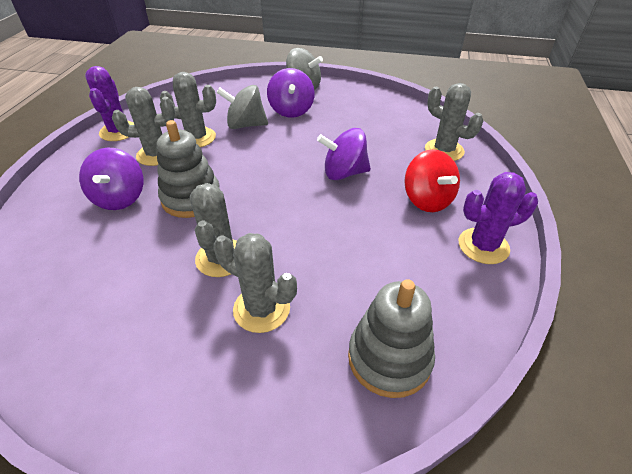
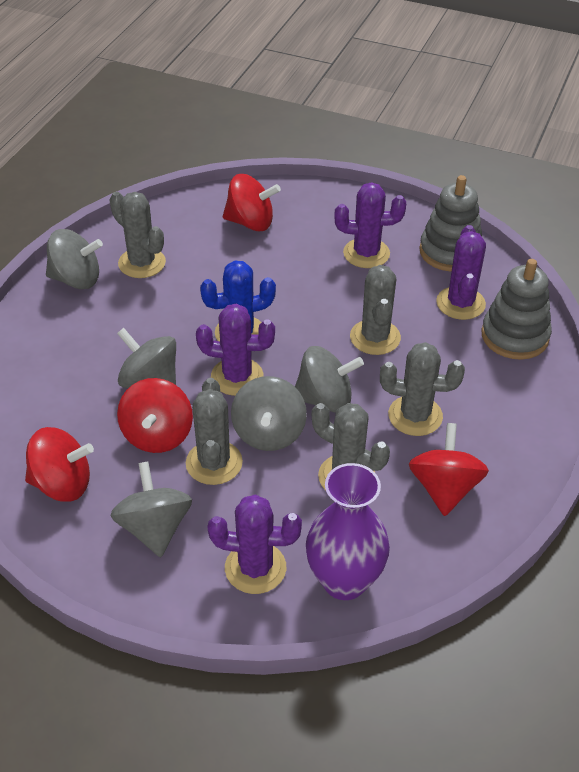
blue cactus: none = 0 -> [200,261,276,341] = 1
grey spinning top: [217,85,268,129] [286,48,323,90] = 2 -> [46,229,103,289] [111,462,192,557] [117,328,176,388] [231,376,307,451] [295,346,364,413] = 5
purple cactus: [85,66,134,141] [458,172,538,264] = 2 -> [196,304,275,396] [207,494,302,594] [335,182,406,268] [436,225,486,320] = 4
purple spinning top: [79,148,143,210] [267,68,315,118] [317,128,371,180] = 3 -> none = 0
purple vase: none = 0 -> [306,463,390,600] = 1
red spinning top: [404,149,460,212] = 1 -> [25,427,94,502] [117,378,193,453] [223,174,281,231] [409,423,489,516] = 4

